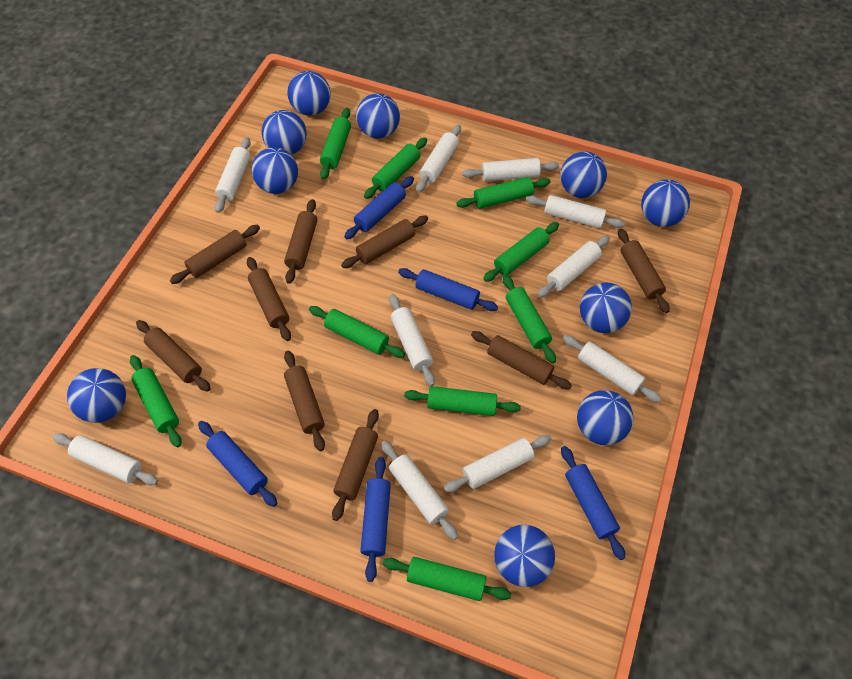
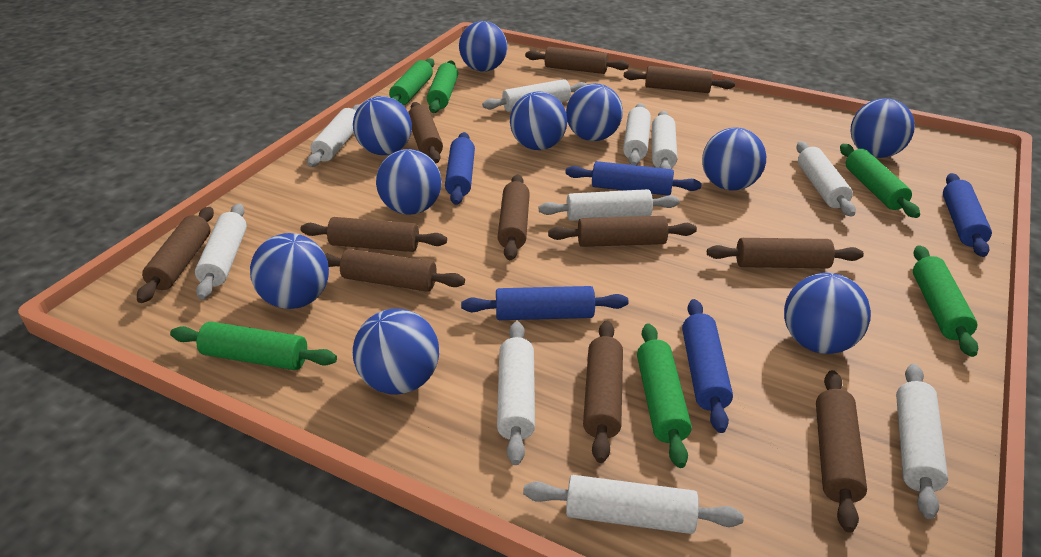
brown rolling pin: [136,320,211,392] [170,225,260,284] [247,257,291,341] [284,199,317,284] [284,351,325,451] [332,409,379,521] [341,216,428,268] [471,331,572,390] [618,228,669,313] = 9 -> [137,207,214,303] [300,217,447,252] [324,249,465,292] [408,102,443,163] [497,174,530,260] [525,47,629,74] [548,216,697,247] [583,321,623,463] [624,66,735,93] [707,238,864,268] [816,370,867,533] = 11
green rolling pin: [130,355,182,447] [309,306,405,358] [320,108,351,180] [364,138,427,199] [383,557,511,601] [404,386,521,416] [456,177,550,209] [483,222,559,282] [503,275,556,363] = 9 -> [170,322,337,370] [389,58,434,105] [427,61,458,113] [637,323,692,468] [840,144,920,218] [913,245,978,357] = 6

